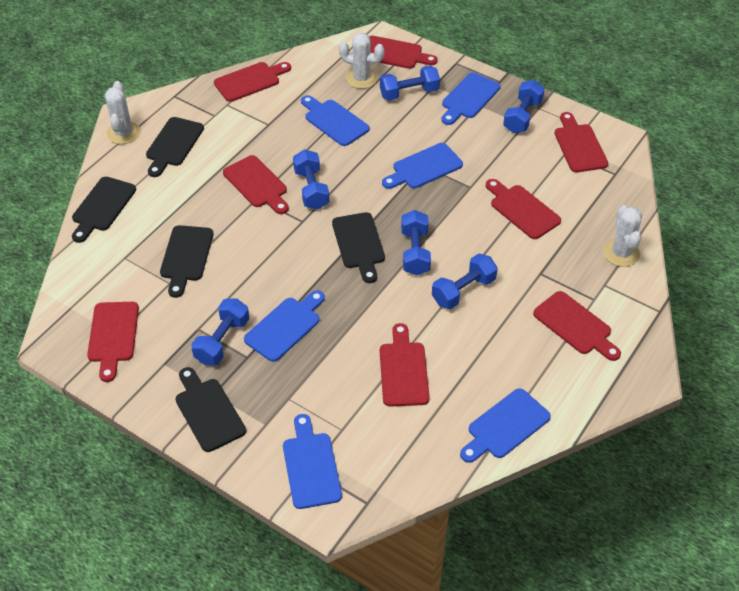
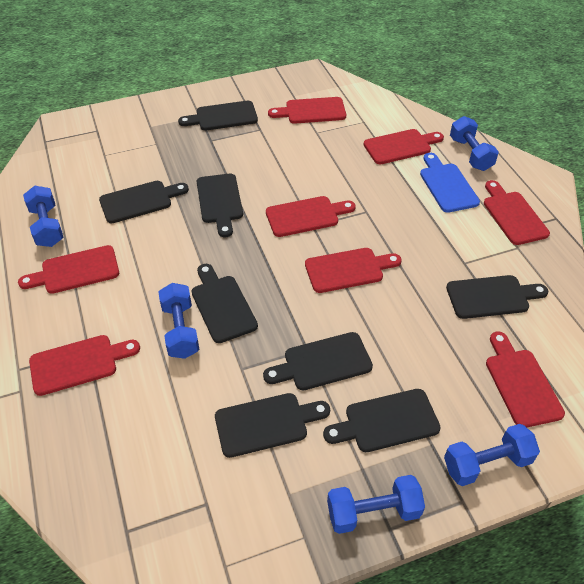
black cutting board: [72,177,136,243] [146,117,204,177] [160,225,213,298] [176,367,246,452] [332,212,385,283] = 5 -> [99,181,189,223] [178,101,258,131] [192,264,258,343] [197,173,243,237] [215,393,330,458] [263,332,373,391] [323,389,441,452] [446,275,548,319] = 8
blue cutting board: [244,290,325,362] [283,414,342,509] [301,95,370,146] [382,143,463,189] [442,73,500,125] [460,388,551,463] = 6 -> [420,153,480,213] = 1
blue dumbbell: [191,298,249,365] [293,149,329,210] [380,66,440,101] [401,210,431,276] [432,253,498,309] [503,80,545,133] = 6 -> [23,186,64,247] [158,283,199,359] [327,475,425,534] [444,424,540,486] [450,116,499,171] = 5
white cactus: [105,81,140,144] [339,33,384,89] [603,205,642,267] = 3 -> none = 0

